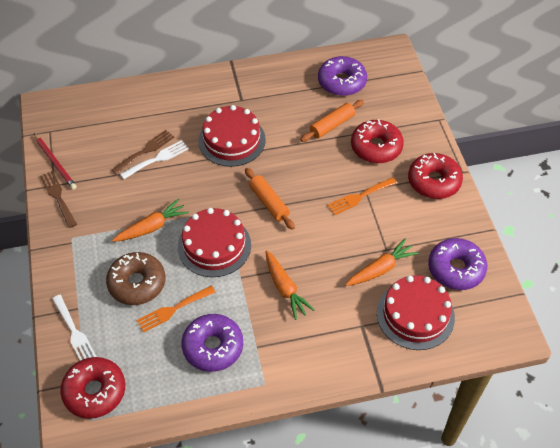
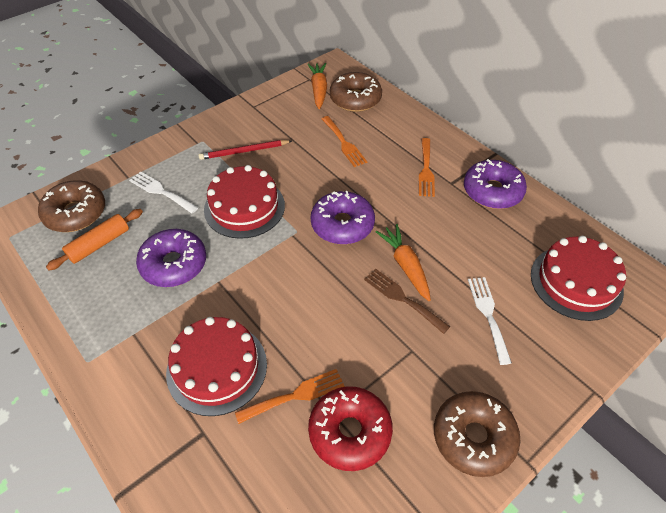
brown donut: [106,252,165,305] = 1 -> [38,180,105,232] [330,72,382,112] [434,391,520,477] = 3
brown fork: [40,171,77,228] [112,130,175,175] = 2 -> [364,269,451,334] = 1
orange carrot: [112,199,189,242] [265,250,315,320] [345,239,419,286] = 3 -> [307,63,327,109] [375,224,431,301] = 2
orange fork: [136,286,215,333] [327,177,397,215] = 2 -> [235,369,344,424] [322,116,367,167] [419,138,435,197] = 3
orange rolling pin: [245,168,295,230] [300,100,364,142] = 2 -> [46,209,143,270] = 1
red donut: [60,357,125,419] [351,119,404,163] [408,153,463,199] = 3 -> [308,386,393,471] = 1

